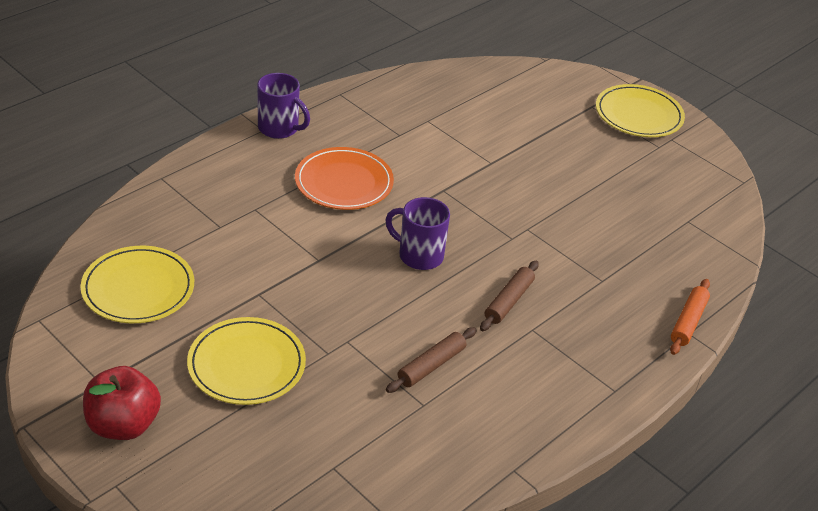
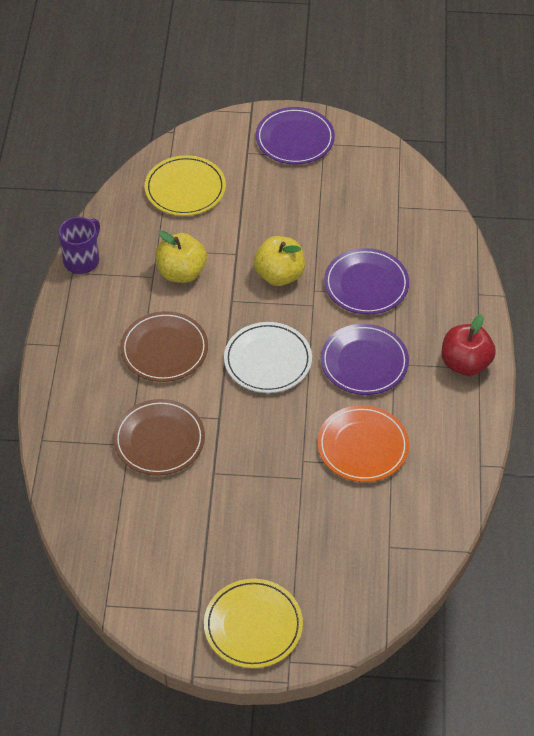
brown plate: none = 0 -> [113,399,205,476] [120,311,208,382] = 2
brown rolling pin: [386,327,477,393] [480,261,539,331] = 2 -> none = 0
orange rolling pin: [670,279,710,355] = 1 -> none = 0
purple mug: [257,73,310,139] [385,197,450,270] = 2 -> [58,217,100,274] = 1
purple plate: none = 0 -> [256,107,335,164] [321,324,409,395] [324,248,409,315] = 3
white plate: none = 0 -> [224,322,312,393] = 1
yellow apple: none = 0 -> [155,231,207,283] [254,236,305,286] = 2
yellow plate: [80,246,194,323] [187,317,306,405] [596,84,685,137] = 3 -> [145,155,226,216] [204,579,303,668] = 2

